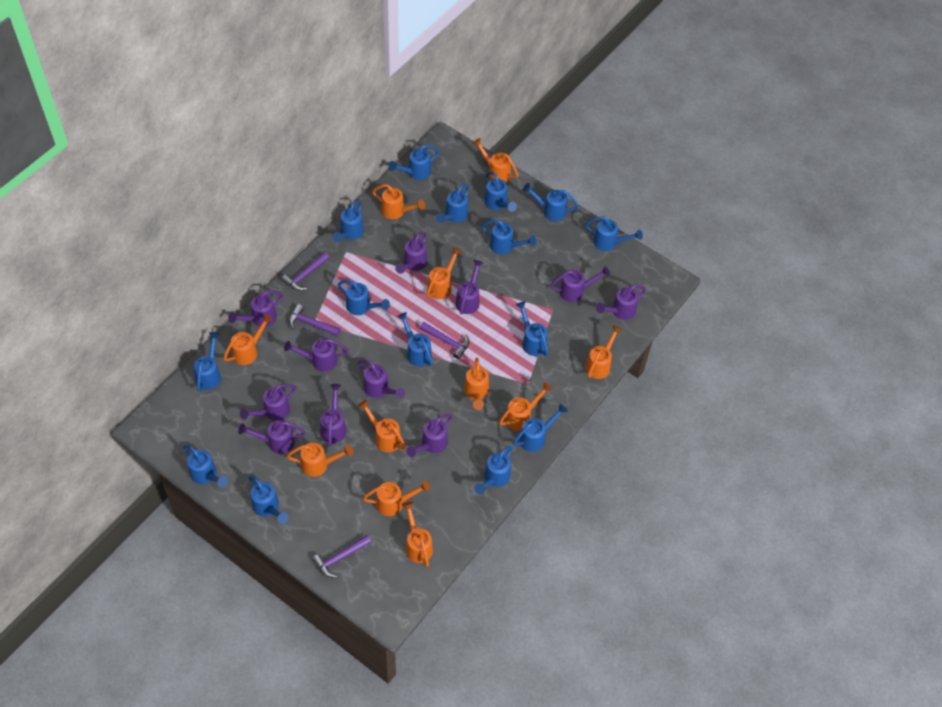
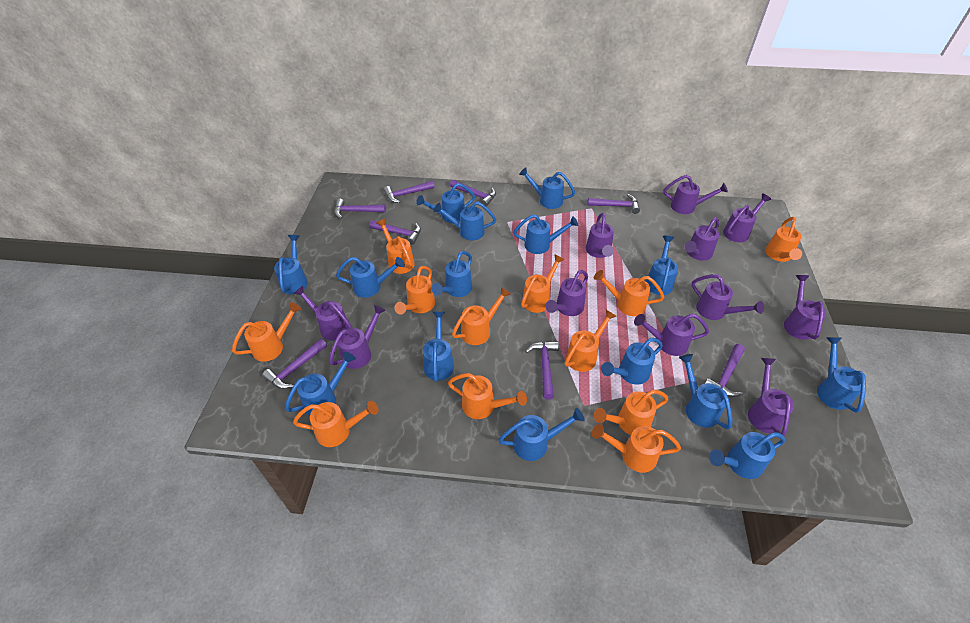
orange watering can: [223,314,273,365] [287,443,353,477] [358,400,406,452] [363,480,430,516] [372,184,425,219] [402,502,433,567] [427,247,462,299] [464,357,489,410] [472,138,518,183] [499,382,552,431] [585,325,622,379] = 11 -> [232,302,301,362] [293,401,379,447] [376,219,415,274] [394,266,435,315] [448,373,527,419] [452,287,511,345] [521,254,565,313] [565,310,616,372] [592,424,681,473] [594,270,664,316] [594,390,668,435] [765,217,802,262] = 12
purple hammer: [282,252,329,291] [289,304,341,336] [312,535,371,578] [420,322,470,359] = 4 -> [262,338,327,389] [335,199,386,219] [369,220,421,245] [384,181,434,203] [450,180,496,207] [525,341,559,400] [588,194,640,214] [704,344,745,397] = 8

